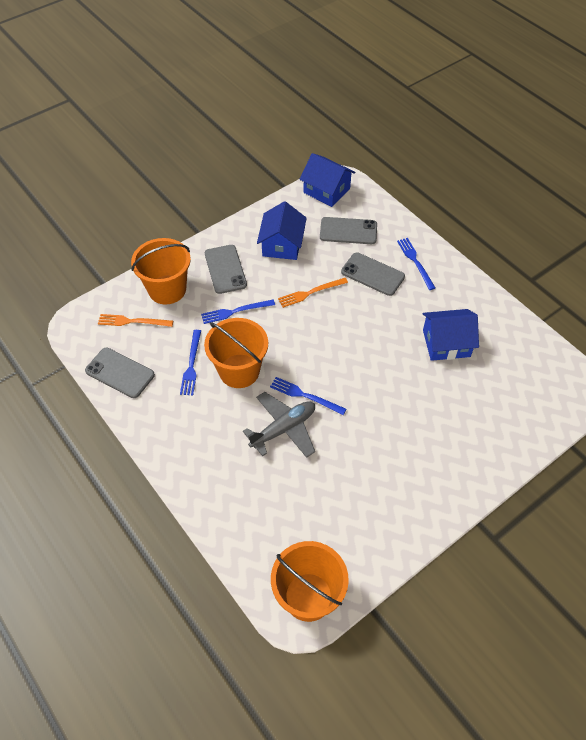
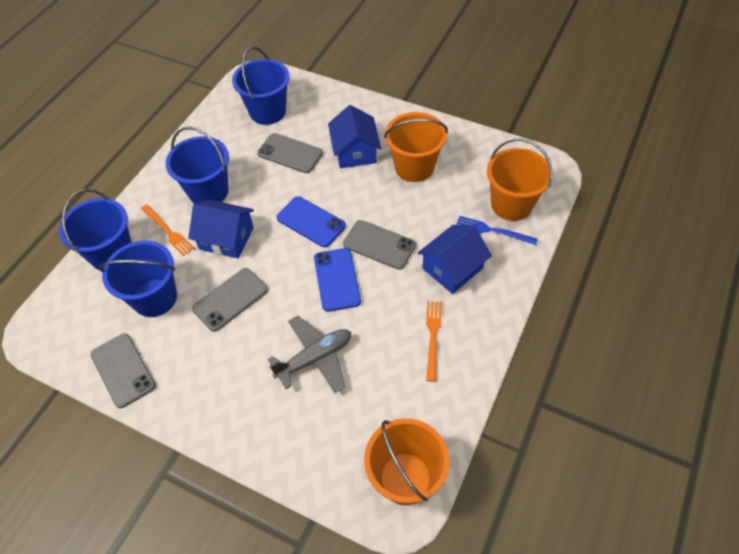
blue bucket: none = 0 -> [59,189,132,271] [99,241,177,317] [166,127,229,204] [232,47,290,125] = 4
blue fork: [180,330,201,395] [201,299,275,324] [270,377,346,415] [397,238,435,290] = 4 -> [456,216,538,245] = 1
blue phone: none = 0 -> [277,196,346,248] [314,248,361,312] = 2

